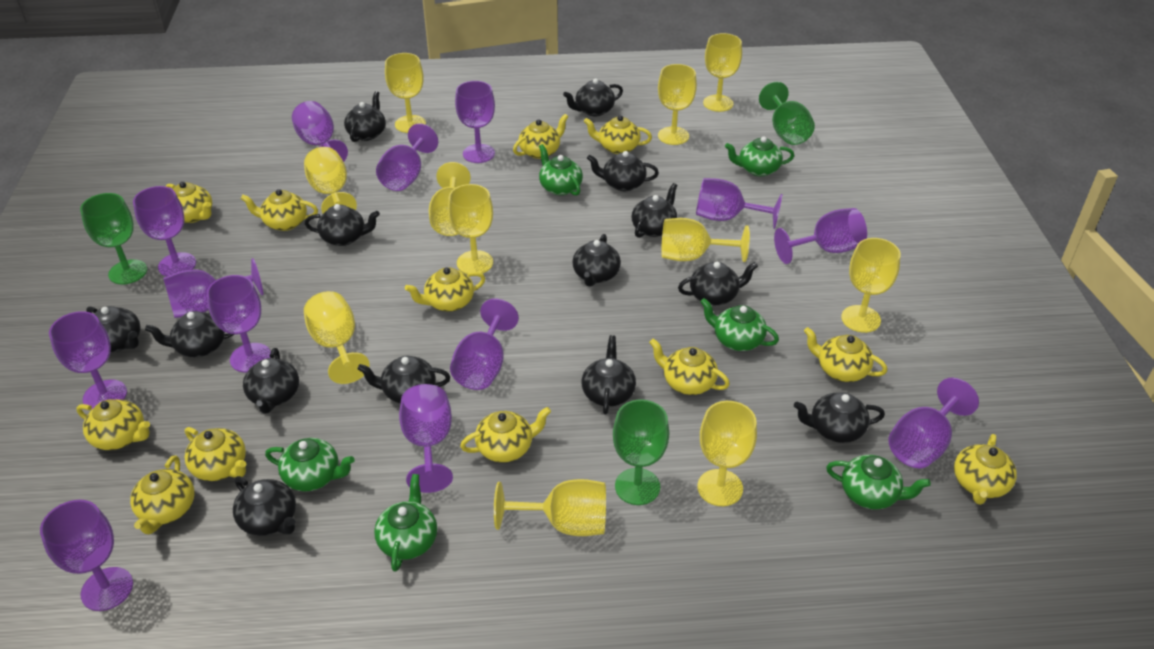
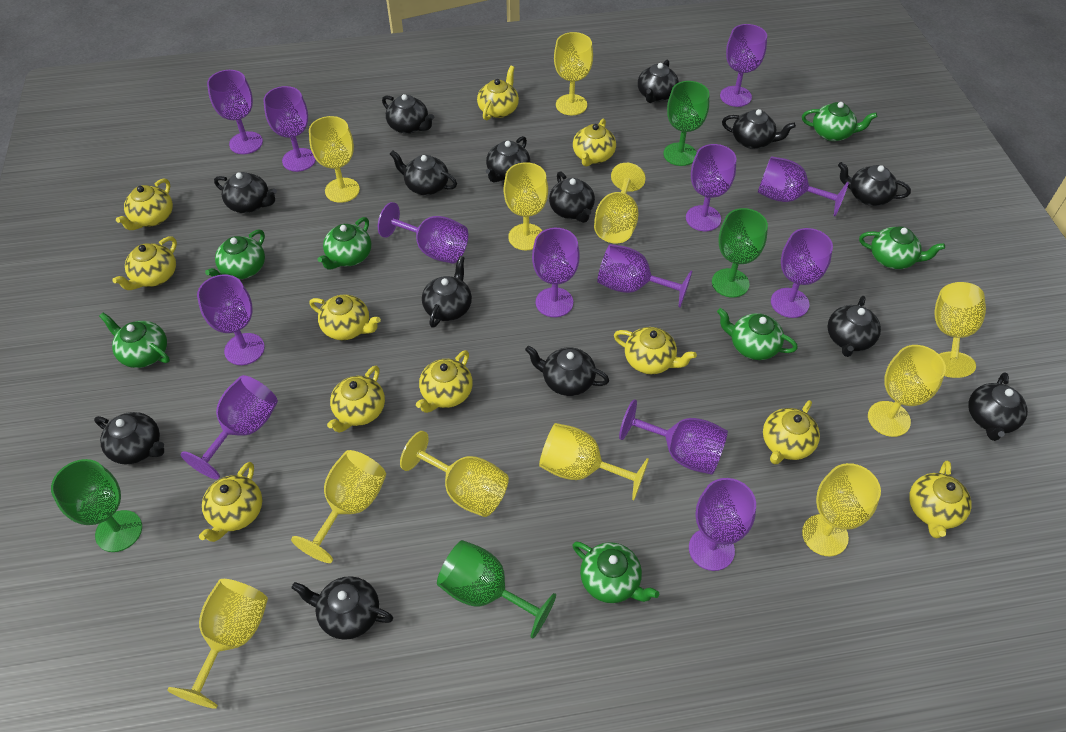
green goblet: [80,193,147,284] [613,399,669,505] [759,82,815,145] = 3 -> [51,459,142,552] [437,540,556,639] [663,81,709,166] [712,208,768,298] = 4
green teapot: [265,438,355,492] [374,474,437,572] [539,144,583,196] [700,298,779,351] [725,137,794,176] [826,455,931,510] = 6 -> [99,313,170,368] [205,230,265,279] [318,217,371,270] [572,541,659,603] [717,308,798,360] [802,102,877,141] [859,226,945,269] = 7
yellow teapot: [76,399,150,450] [130,455,194,534] [166,182,212,223] [185,427,246,481] [240,189,318,231] [405,267,486,312] [460,407,551,463] [513,114,569,159] [584,115,652,154] [649,338,730,395] [804,327,887,382] [954,434,1017,505] = 12 -> [112,236,177,290] [116,179,173,230] [199,462,262,542] [309,294,381,340] [327,366,385,433] [416,350,473,413] [477,66,519,120] [573,119,616,167] [614,327,697,374] [763,400,820,464] [909,460,972,538] = 11

